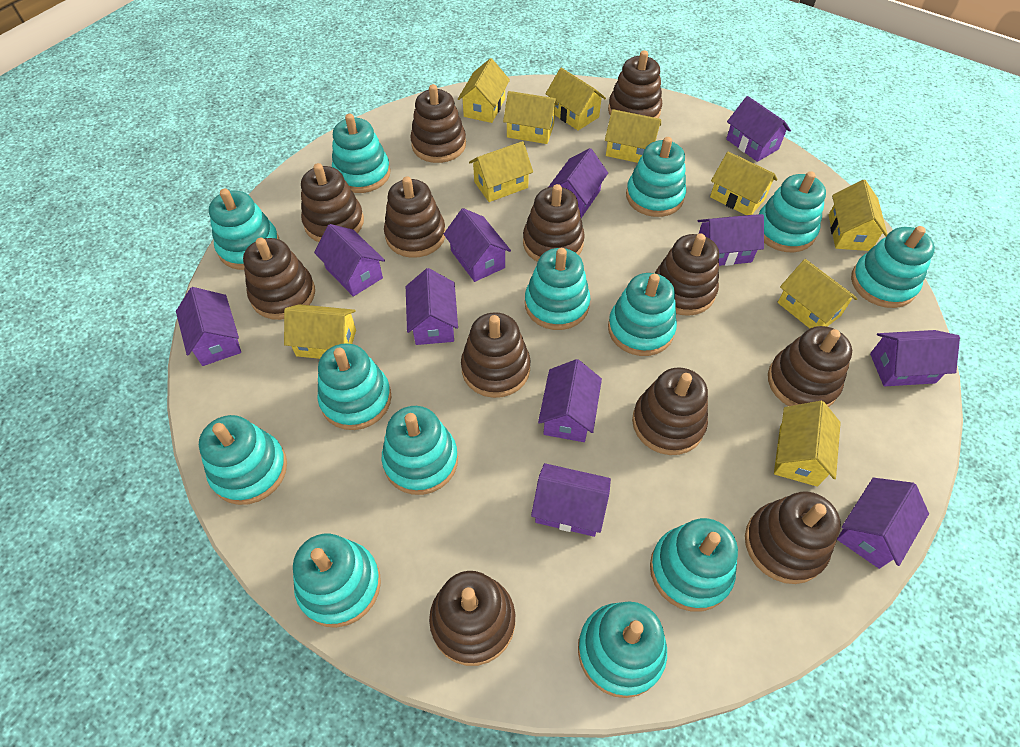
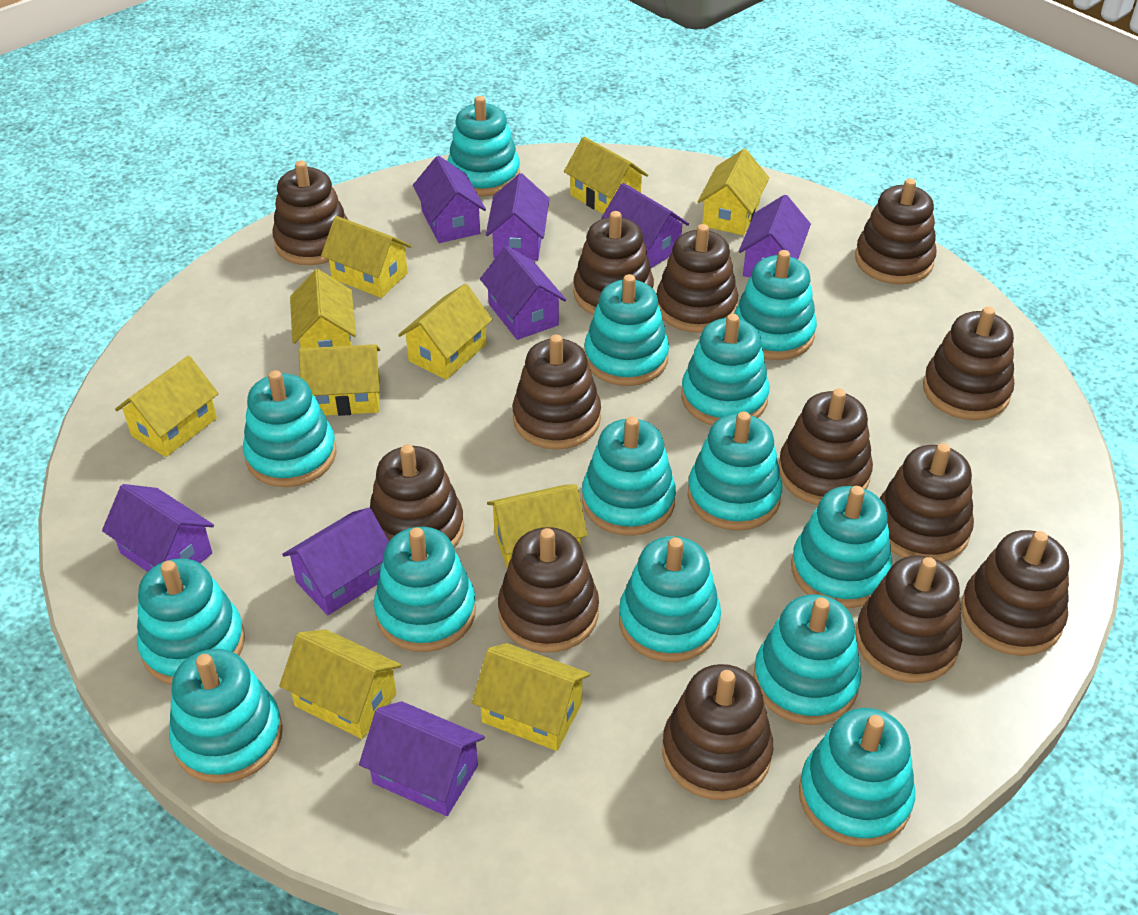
brown stacking toy: [243,238,315,320] [301,163,364,242] [384,176,446,258] [410,84,466,163] [429,571,515,666] [461,312,531,398] [523,184,585,262] [608,50,662,118] [632,367,708,455] [655,233,719,316] [745,491,841,584] [768,326,852,407] = 12 -> [272,161,348,265] [370,444,464,548] [498,527,599,653] [513,334,601,450] [573,211,654,315] [657,224,738,333] [662,664,773,800] [779,389,873,505] [855,178,937,284] [855,555,962,683] [880,443,974,562] [923,307,1014,420] [961,530,1069,656] = 13
purple house: [176,287,241,366] [314,224,385,297] [406,268,458,345] [444,208,511,282] [531,463,611,537] [538,359,602,442] [549,148,608,218] [698,214,764,266] [726,96,791,162] [837,478,929,569] [870,330,960,386] = 11 -> [102,484,214,572] [282,508,389,615] [359,701,485,816] [413,156,486,243] [480,246,566,340] [486,173,550,261] [601,183,689,269] [739,195,811,277] = 8
turquoise stacking toy: [199,415,287,505] [209,189,280,270] [293,534,381,628] [318,343,392,430] [332,114,391,193] [382,406,458,495] [525,248,590,330] [578,602,667,698] [608,273,677,356] [626,137,686,217] [650,518,738,612] [759,171,826,252] [851,226,935,308] = 13 -> [137,558,245,685] [169,649,283,784] [243,370,337,487] [374,527,476,652] [447,96,520,196] [582,416,676,536] [584,274,669,386] [619,536,721,662] [681,314,770,425] [687,411,782,531] [734,250,817,360] [753,594,862,725] [791,486,892,608] [799,708,915,847] = 14

